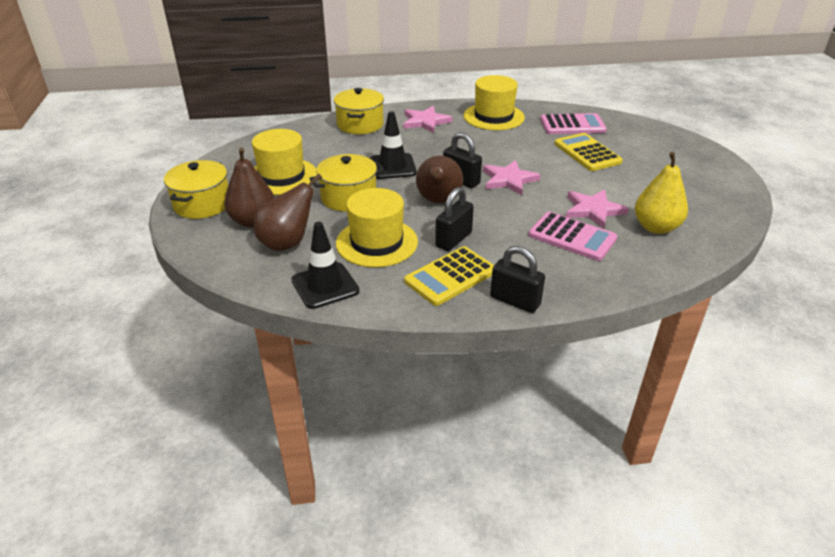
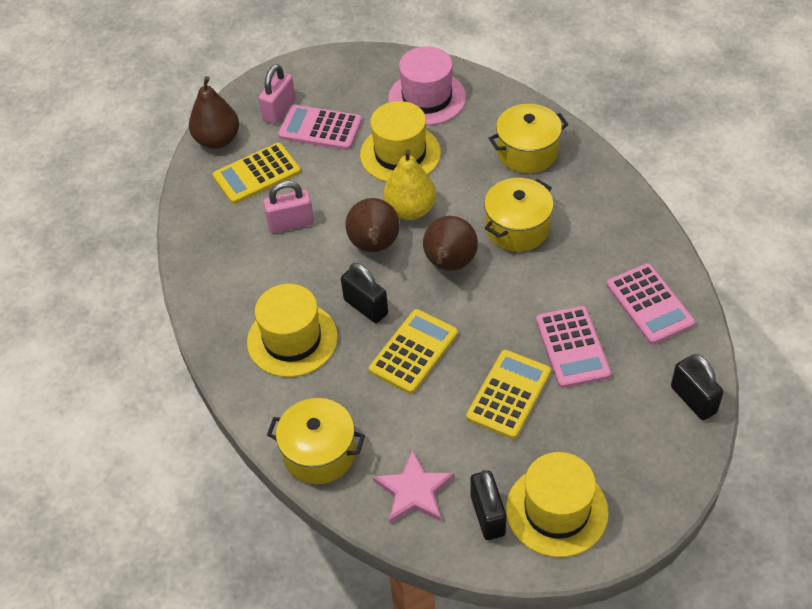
black traffic cone: [291,222,360,309] [370,111,417,179] = 2 -> none = 0
pink calculator: [528,212,617,261] [540,113,607,134] = 2 -> [278,105,362,150] [536,306,611,388] [606,263,695,345] = 3
pink hat: none = 0 -> [388,46,466,125] = 1
pink padlock: none = 0 -> [259,64,296,124] [263,181,314,233] = 2
pink star: [403,106,452,133] [483,160,541,195] [566,189,629,228] = 3 -> [373,449,455,524] = 1
yellow calculator: [404,246,494,306] [555,133,623,171] = 2 -> [213,143,301,204] [369,309,458,394] [466,350,551,439] = 3

